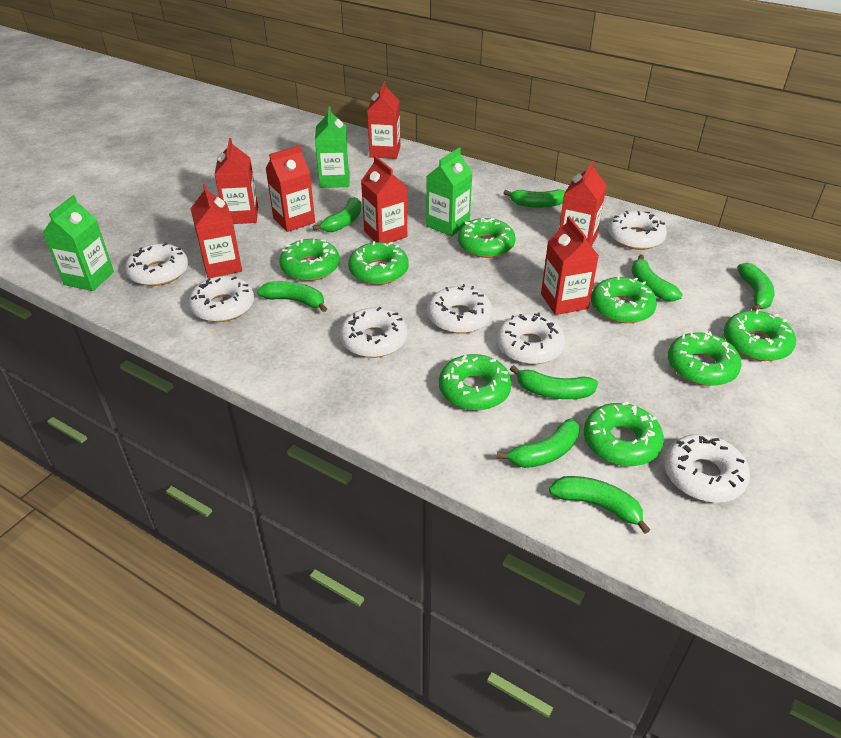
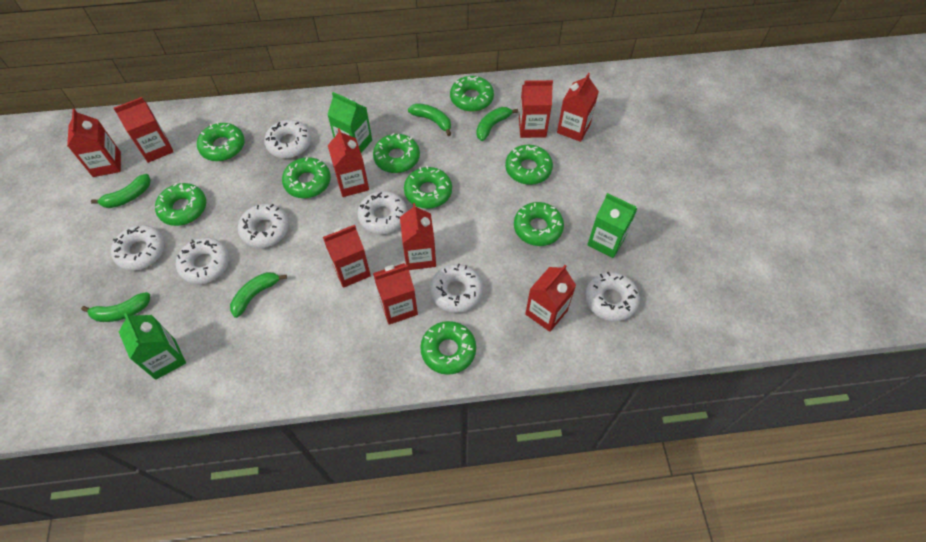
green banana: [257,281,327,312] [313,197,361,232] [497,419,580,468] [503,189,565,208] [510,365,598,399] [549,476,650,534] [631,255,683,301] [737,263,775,311] = 8 -> [81,292,150,322] [91,174,151,208] [230,272,287,318] [408,103,451,136] [476,107,518,141] = 5
green donut: [279,239,340,281] [348,241,409,285] [439,354,512,410] [458,218,516,258] [584,402,664,466] [591,276,657,323] [668,332,742,386] [723,310,796,361] = 8 -> [155,183,206,226] [197,122,245,161] [282,157,331,198] [373,133,420,173] [404,166,452,209] [420,321,476,375] [450,76,494,111] [505,145,553,185] [514,202,564,246] = 9
red carton: [190,184,242,278] [214,138,258,224] [265,145,315,232] [361,156,407,243] [367,81,400,159] [541,216,599,315] [559,161,607,246] = 7 -> [67,109,121,177] [113,97,174,163] [323,225,371,288] [328,128,369,197] [373,263,418,325] [400,203,436,270] [519,80,553,138] [525,265,576,332] [557,73,599,142] = 9

